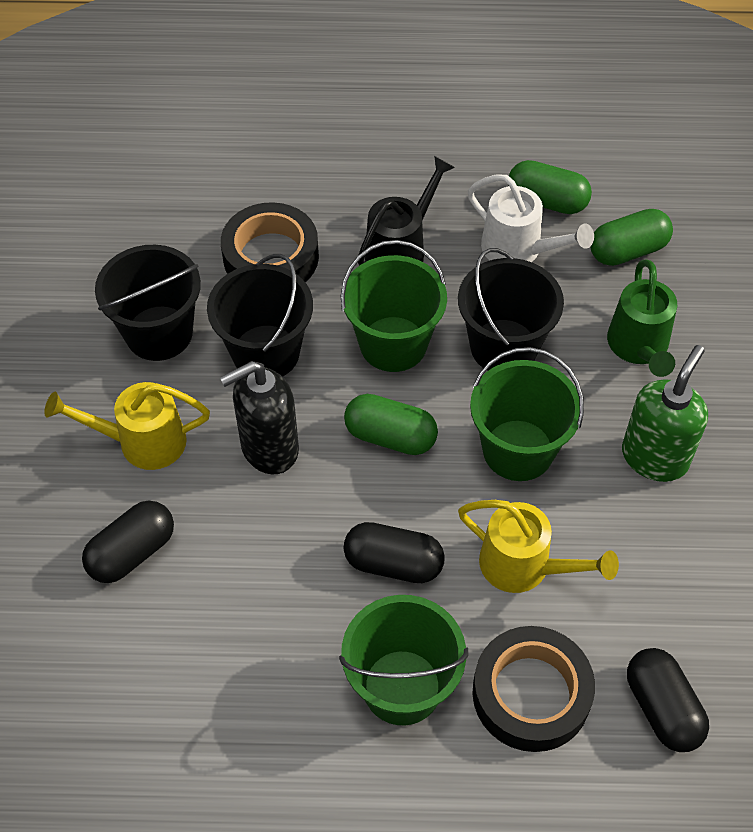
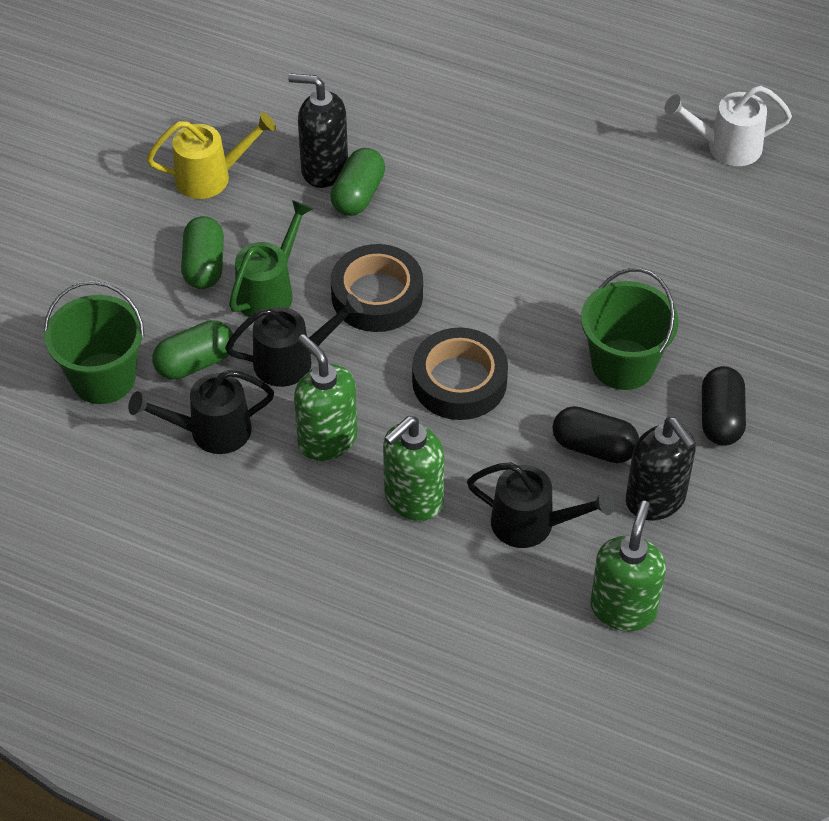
black bucket: [95,245,201,361] [207,254,313,377] [458,248,564,371] = 3 -> none = 0
black capsule: [82,500,174,583] [343,522,445,583] [627,648,709,752] = 3 -> [552,406,639,463] [702,366,746,446] = 2
black soap dispenser: [220,361,299,474] = 1 -> [288,73,348,188] [626,417,696,521] = 2
black watering can: [358,156,455,266] = 1 -> [128,370,274,454] [225,294,363,387] [467,462,614,548] = 3
green bucket: [339,595,468,725] [341,240,447,372] [470,347,584,481] = 3 -> [44,281,145,404] [581,268,679,390] = 2
green soap dispenser: [622,345,708,482] = 1 -> [294,334,357,461] [383,416,445,521] [590,501,666,631] = 3
yellow watering can: [44,382,210,470] [458,500,619,593] = 2 -> [146,112,276,199] = 1

